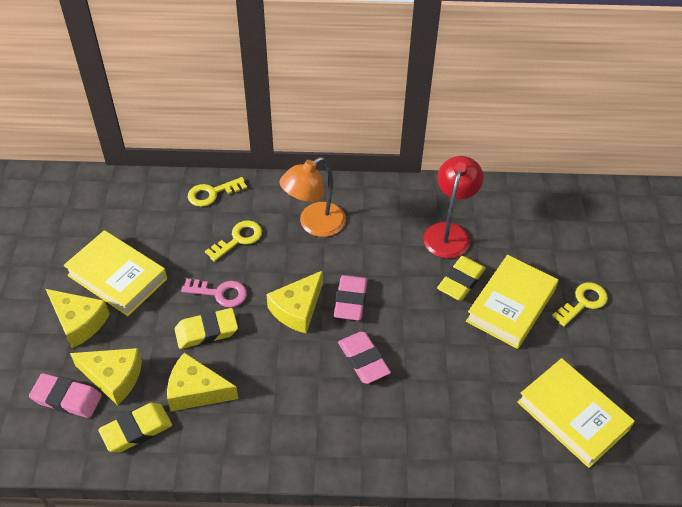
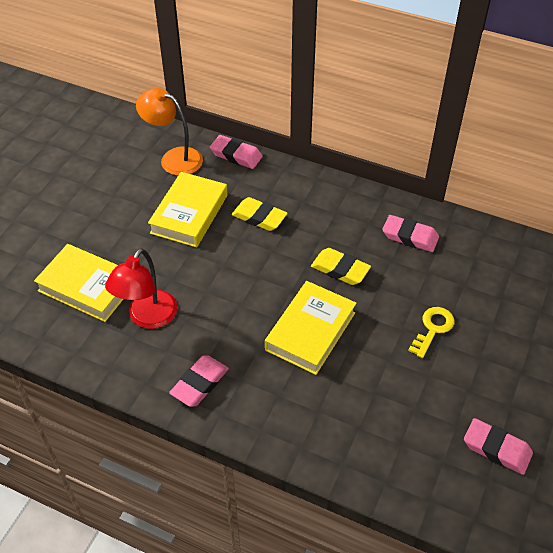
pink eraser: [29,373,102,418] [334,275,368,321] [338,332,391,384] = 3 -> [169,356,229,407] [210,135,263,169] [382,215,439,252] [464,418,533,475] = 4
pink key: [181,278,247,307] = 1 -> none = 0
yellow cheese: [46,289,110,348] [70,348,142,405] [167,352,238,411] [266,270,323,334] = 4 -> none = 0
yellow eraser: [98,403,172,453] [175,308,238,349] [437,256,486,301] = 3 -> [232,197,288,231] [311,248,371,285] = 2
yellow key: [188,177,247,207] [205,220,262,262] [552,282,608,327] = 3 -> [408,307,454,358] = 1

